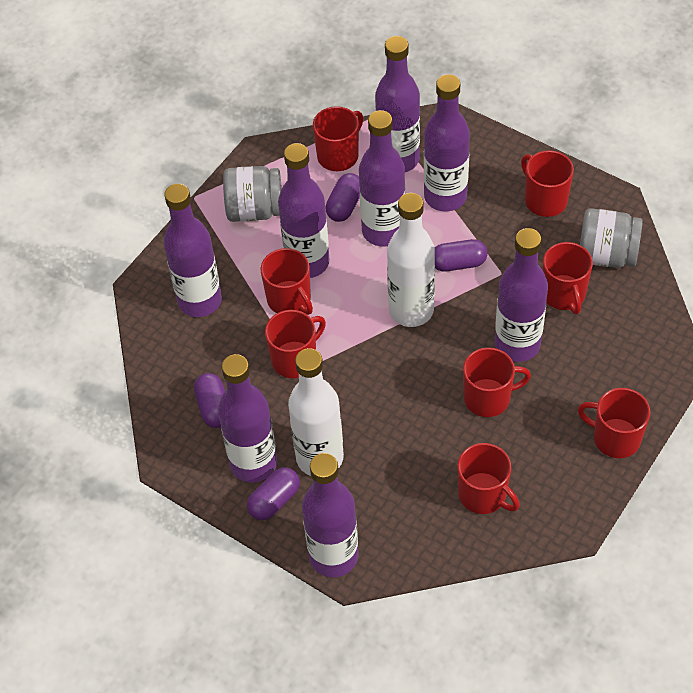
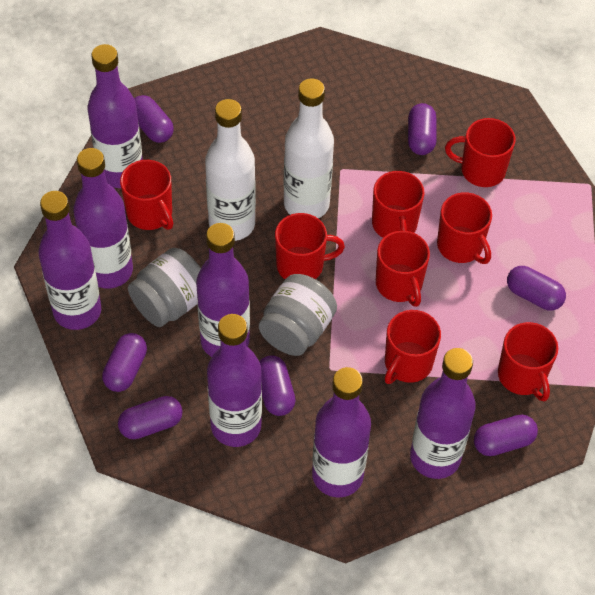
purple bottle: [164,184,222,317] [218,354,277,483] [278,143,329,278] [302,453,359,577] [359,110,405,246] [375,36,420,172] [424,74,470,212] [495,228,548,362] = 8 -> [38,191,102,330] [73,148,133,289] [88,44,143,188] [196,223,250,357] [207,314,262,447] [312,367,371,497] [410,348,476,479] = 7
purple capsule: [194,373,225,428] [247,467,300,520] [325,173,360,222] [435,239,487,272] = 4 -> [102,333,147,392] [118,396,183,439] [134,95,174,143] [259,355,296,416] [408,103,436,155] [474,415,538,456] [507,266,566,311] = 7

